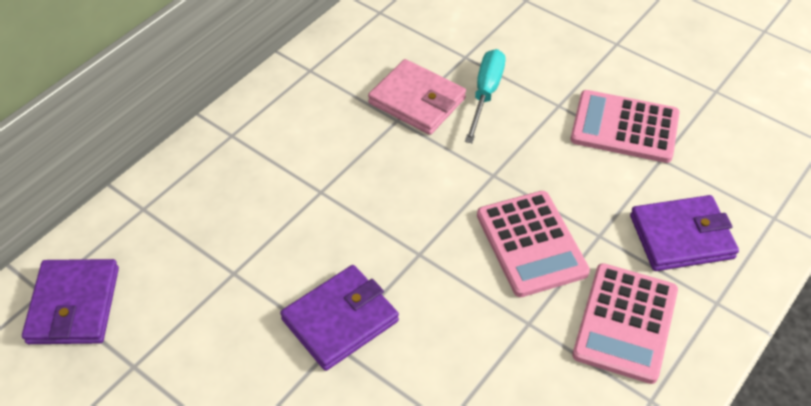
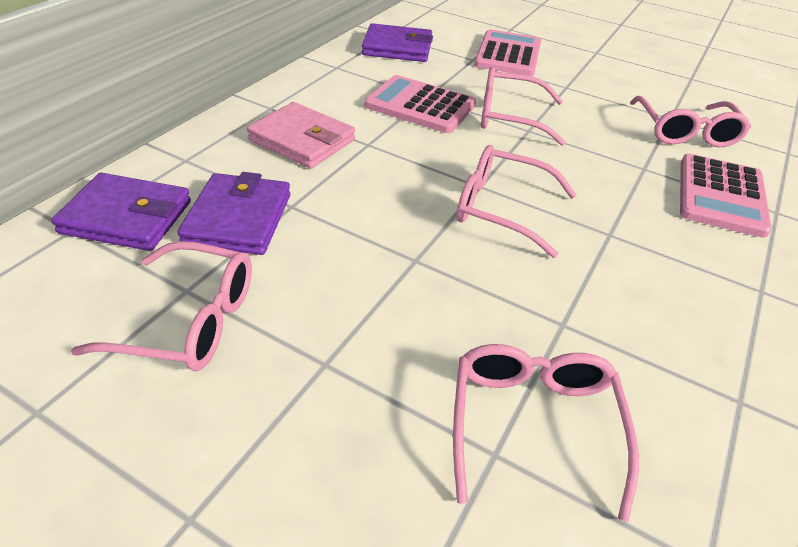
pink glasses: none = 0 -> [71,241,252,371] [453,344,639,522] [457,145,576,258] [481,67,566,146] [630,96,751,147] = 5
turquoise screwdriver: [465,49,505,143] = 1 -> none = 0

